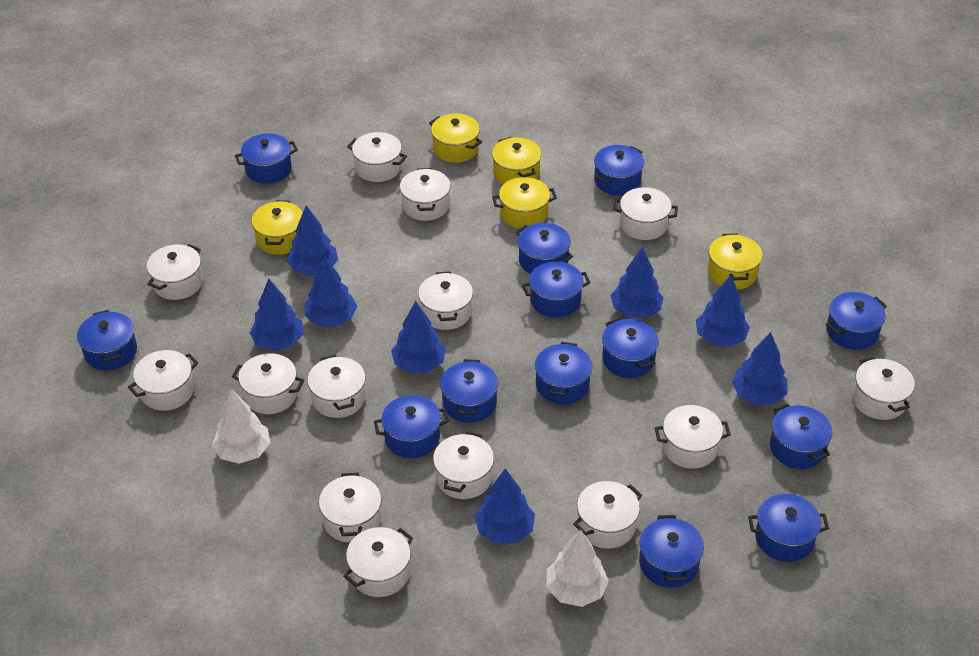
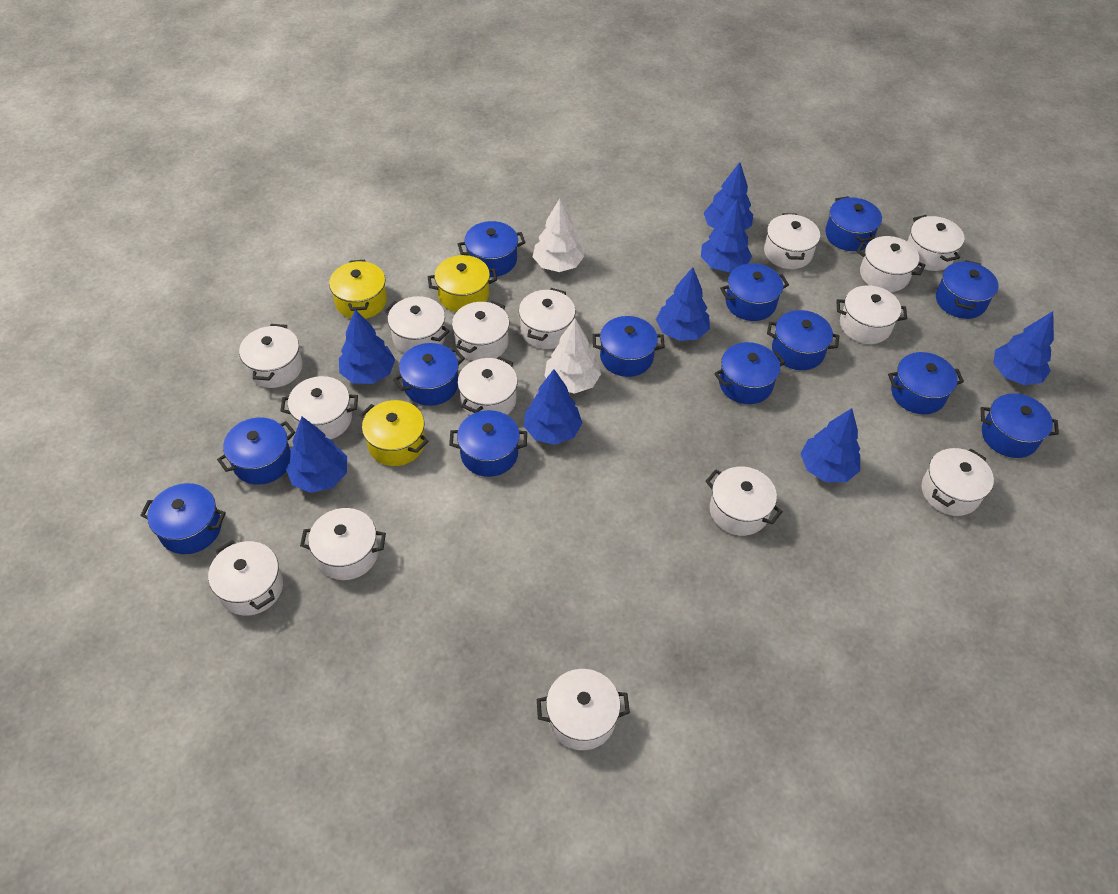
white pot: [128,350,198,411] [147,244,203,300] [232,353,304,414] [307,355,366,418] [319,472,381,543] [343,527,413,597] [347,132,407,182] [400,168,451,221] [418,271,473,330] [433,431,494,499] [573,481,642,549] [613,187,678,240] [655,405,731,469] [852,356,915,420] = 14 -> [208,540,283,616] [239,324,303,388] [281,376,358,439] [300,508,386,580] [384,296,450,354] [452,300,510,361] [457,356,518,415] [519,288,576,349] [537,669,630,750] [705,467,783,536] [764,213,820,269] [836,285,907,344] [857,236,925,292] [907,215,965,271] [922,448,994,516] = 15
yellow pot: [251,200,303,255] [429,114,482,163] [492,137,542,184] [492,177,557,229] [708,233,763,290] = 5 -> [329,260,387,319] [360,400,429,466] [428,255,497,312] = 3

